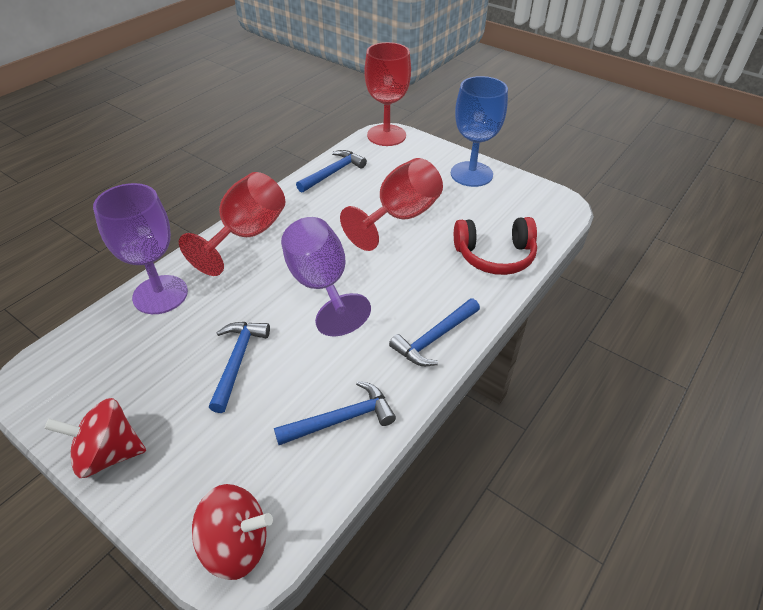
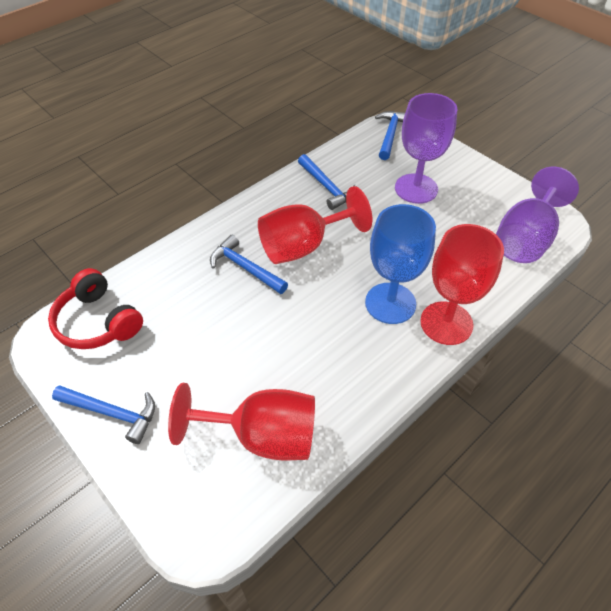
red spinning top: [44,398,146,478] [192,484,273,580] = 2 -> none = 0

